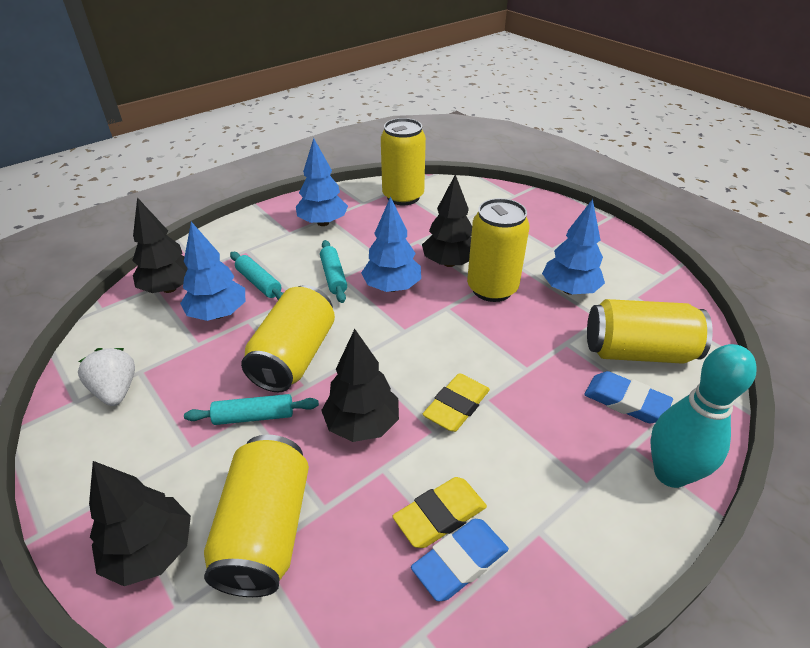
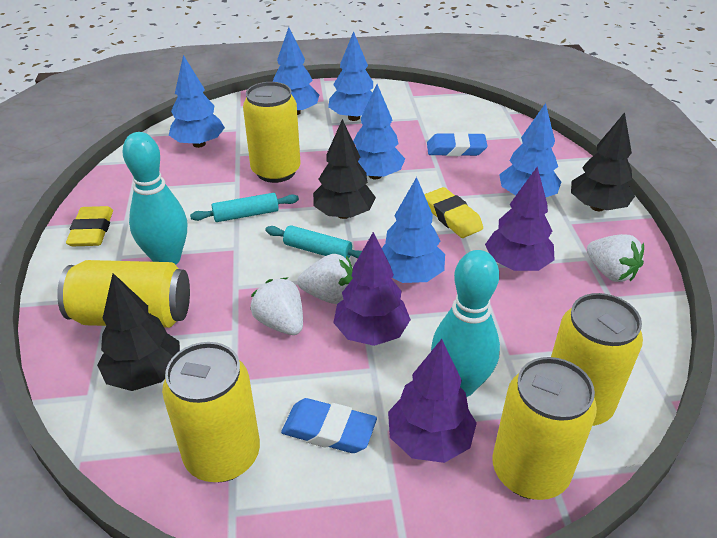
black tree: [89,461,191,586] [132,198,188,293] [321,329,399,442] [422,174,472,267] = 4 -> [97,273,180,391] [313,119,376,219] [571,112,635,211] = 3
blue tree: [180,222,245,321] [296,138,348,226] [361,196,421,292] [542,199,605,295] = 4 -> [169,55,225,148] [272,27,319,115] [328,31,373,121] [353,84,405,179] [382,177,445,283] [499,103,561,197] = 6
purple tree: none = 0 -> [333,232,411,346] [388,339,477,463] [485,167,555,271] = 3
turquoise bowling pin: [650,344,757,488] = 1 -> [123,132,187,265] [431,250,500,397] = 2
turquoise rolling pin: [184,394,319,425] [230,252,283,300] [320,240,347,303] = 3 -> [190,193,299,222] [265,225,362,259] = 2
white strawberry: [78,348,135,406] = 1 -> [250,277,303,335] [297,254,353,304] [587,234,644,282] = 3

